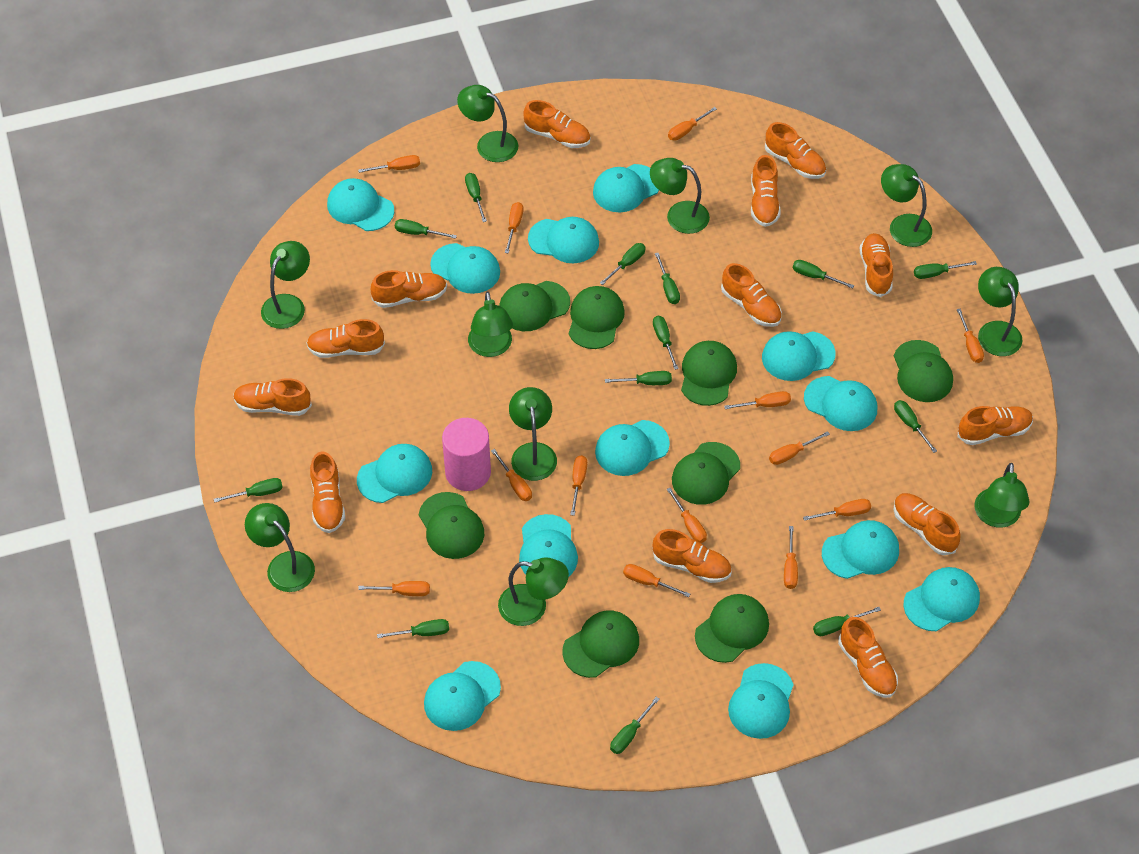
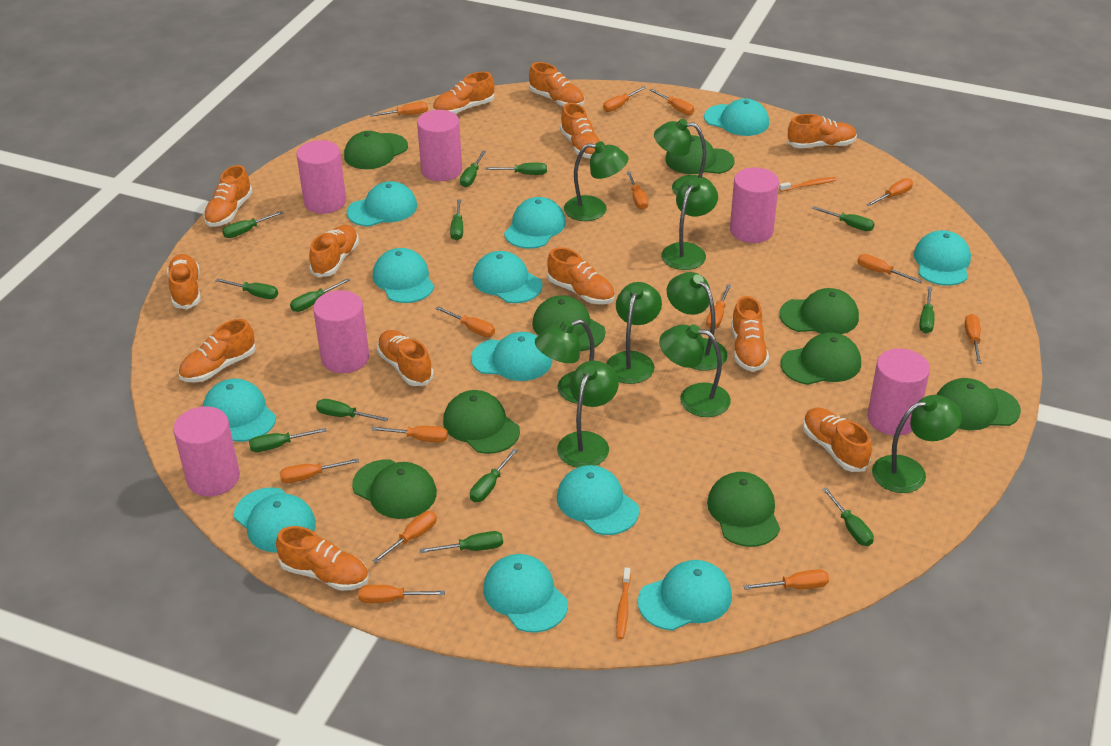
green cap: [419,492,484,559] [499,281,570,331] [562,610,639,678] [569,286,625,349] [672,442,740,505] [681,341,737,406] [695,594,769,663] [894,340,953,402] = 8 -> [344,131,408,169] [352,459,437,519] [443,390,520,454] [532,295,605,351] [665,135,735,174] [707,472,780,547] [779,288,859,334] [781,332,861,385] [937,378,1021,430] = 9
green lamp: [245,503,315,592] [261,241,310,329] [457,85,518,162] [468,292,513,357] [498,557,569,626] [509,387,557,481] [650,158,710,234] [881,164,932,247] [974,463,1029,528] [978,267,1023,356] = 10 -> [535,319,595,404] [557,360,619,468] [564,141,628,221] [606,282,662,384] [654,119,712,195] [659,324,731,417] [661,177,718,270] [667,272,728,371] [872,395,962,493] = 9
orange screwdriver: [358,155,420,173] [358,581,430,596] [491,449,532,501] [505,202,523,253] [570,455,587,516] [623,564,690,597] [667,488,707,543] [668,107,717,141] [724,391,791,409] [769,431,830,465] [784,526,798,589] [803,499,871,521] [957,309,984,363] = 13 -> [280,458,359,483] [358,585,445,603] [370,102,428,117] [371,426,448,442] [372,511,437,563] [435,306,495,337] [603,86,647,112] [627,171,648,210] [650,89,694,115] [706,284,732,329] [744,569,829,590] [857,254,922,283] [866,178,913,206] [965,314,982,364] = 14
orange toothbrush: none = 0 -> [616,567,631,639] [779,177,837,192] = 2
pink cylinder: [442,418,491,491] = 1 -> [173,406,240,497] [296,140,346,214] [313,290,369,373] [417,110,462,181] [730,167,779,243] [867,348,930,436] = 6
turquoise cap: [327,178,394,231] [357,444,432,503] [424,661,501,731] [430,243,500,294] [519,514,578,576] [528,217,599,263] [593,164,659,212] [595,420,670,476] [728,663,794,739] [762,331,836,381] [804,376,877,431] [822,520,899,579] [903,567,980,631] = 13 -> [203,379,276,442] [234,487,316,553] [347,181,417,227] [373,248,434,303] [471,332,552,381] [472,251,543,303] [483,554,568,633] [504,197,566,249] [557,465,639,535] [638,560,732,631] [704,99,769,136] [914,230,971,286] = 12

